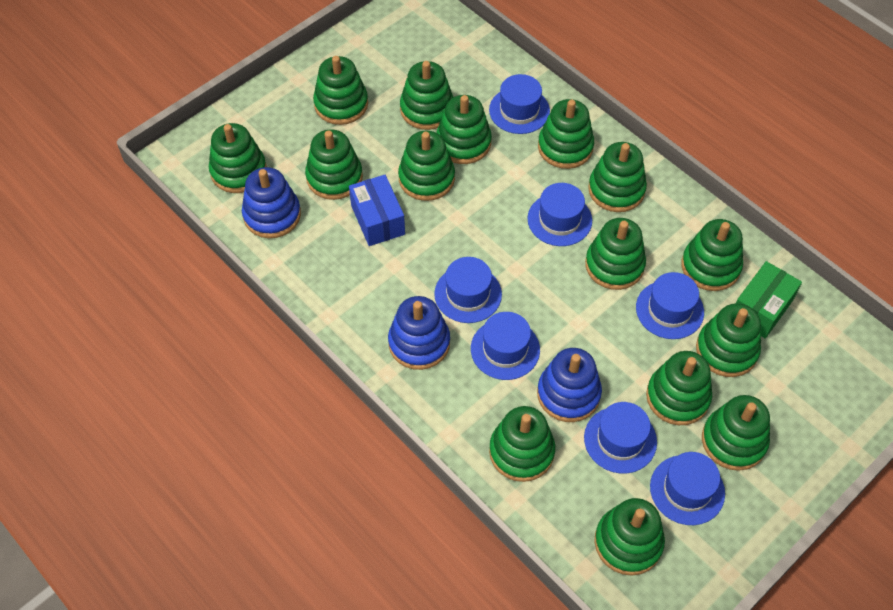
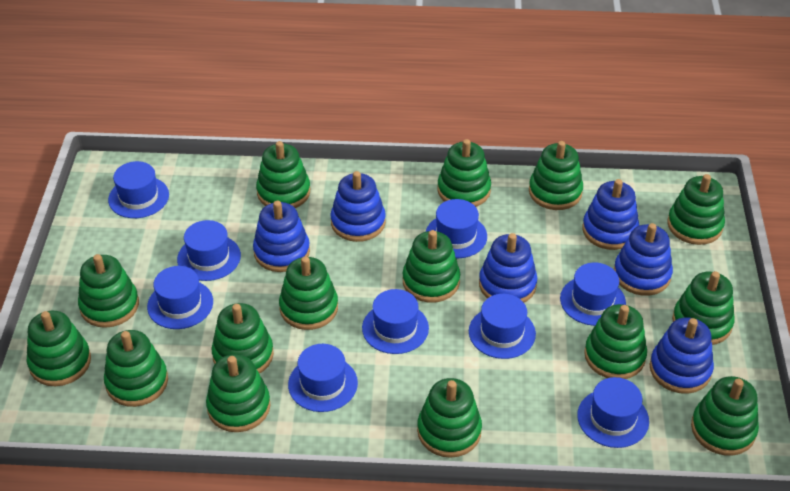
blue box: [349,175,405,246] = 1 -> none = 0
blue hat: [434,257,502,323] [471,312,540,380] [489,74,550,134] [527,183,592,246] [584,402,657,473] [636,272,704,339] [650,452,725,525] = 7 -> [108,161,169,218] [147,266,213,329] [177,220,241,281] [288,344,358,412] [362,289,429,354] [426,199,487,258] [469,294,536,359] [560,262,626,326] [577,377,649,448] = 9
blue stacking toy: [242,167,301,238] [388,296,450,370] [537,348,602,422] = 3 -> [253,201,310,272] [330,171,386,242] [479,233,537,302] [582,179,639,250] [614,223,673,296] [649,317,714,394] = 6
green box: [736,261,802,338] = 1 -> none = 0

